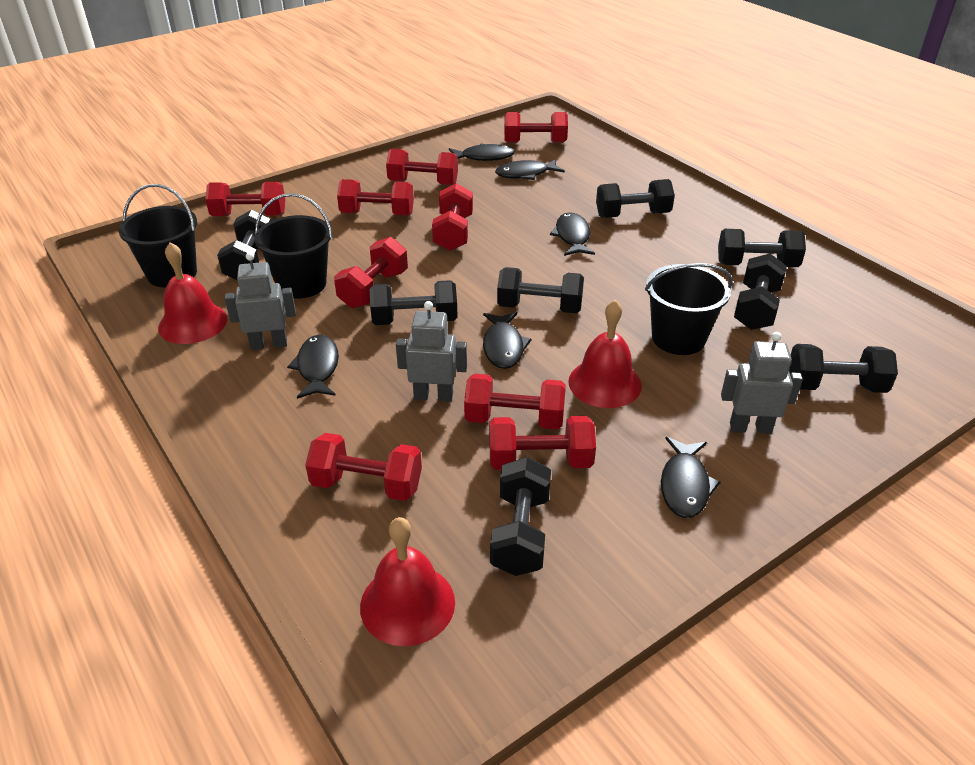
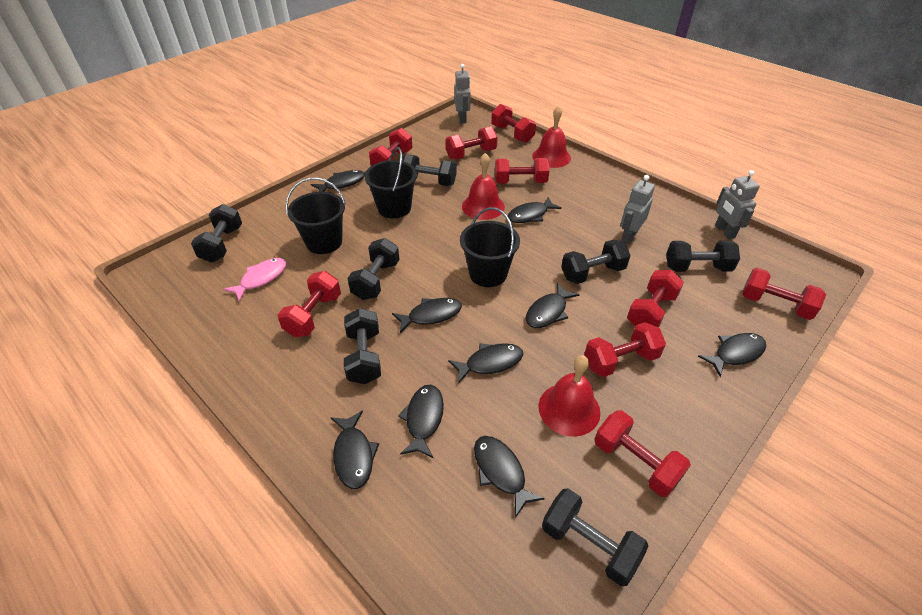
black dumbbell: [217,210,271,280] [370,280,458,325] [490,457,551,576] [497,267,584,313] [596,179,675,218] [718,229,806,267] [734,254,787,330] [789,344,898,393] = 8 -> [191,204,242,263] [344,308,381,384] [347,238,400,300] [402,155,457,186] [542,488,649,586] [561,239,631,284] [666,241,740,272] = 7
black fish: [287,335,339,399] [449,144,515,161] [483,312,532,369] [495,159,565,180] [550,212,595,256] [661,437,721,518] = 6 -> [311,170,365,192] [331,411,379,489] [392,298,462,333] [398,384,444,458] [448,343,523,384] [474,436,545,518] [508,197,562,223] [526,283,580,328] [698,333,766,377] = 9
pink fish: none = 0 -> [223,258,286,302] = 1

